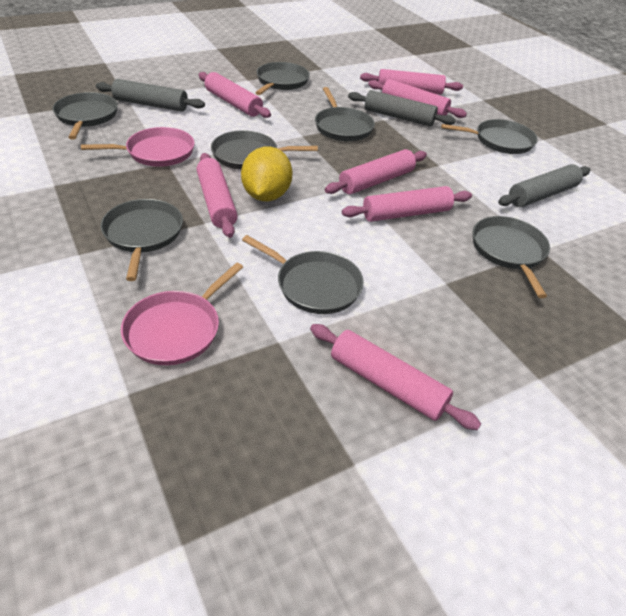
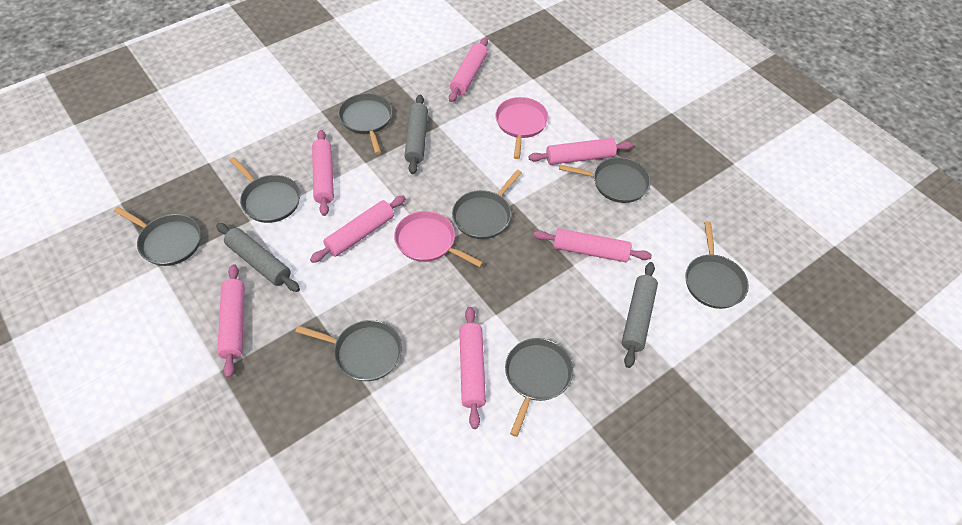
yellow lemon: [241,147,292,201] = 1 -> none = 0

